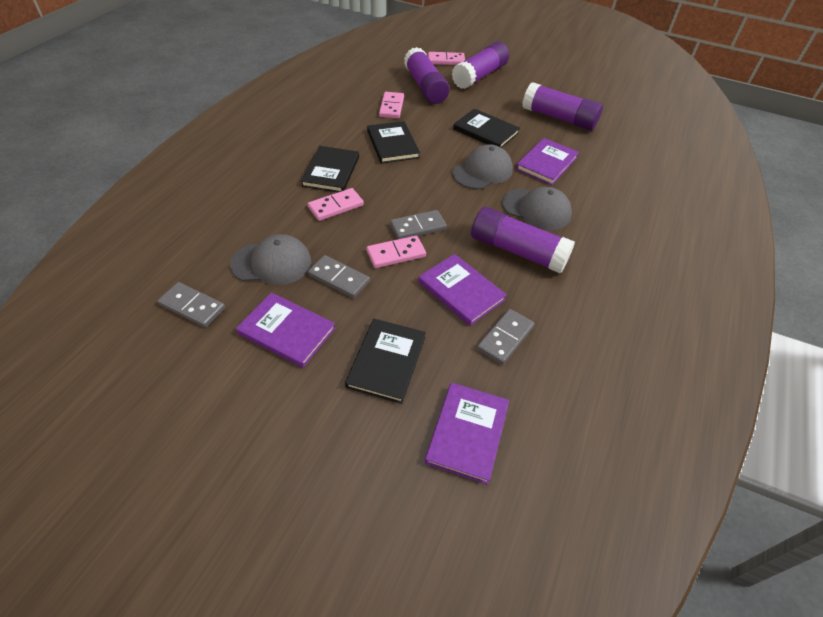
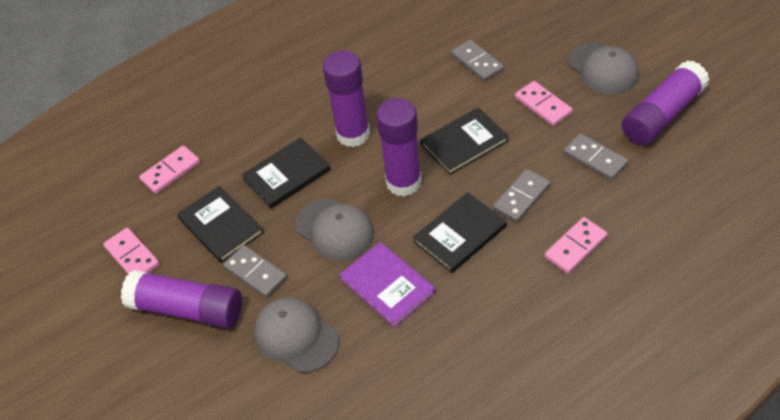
purple book: [236,292,336,368] [418,254,507,326] [425,383,509,485] [516,138,579,185] = 4 -> [339,242,436,328] = 1

